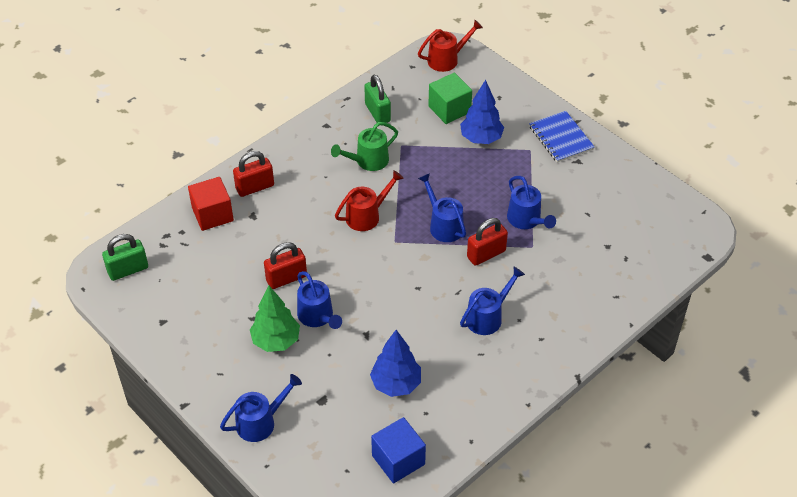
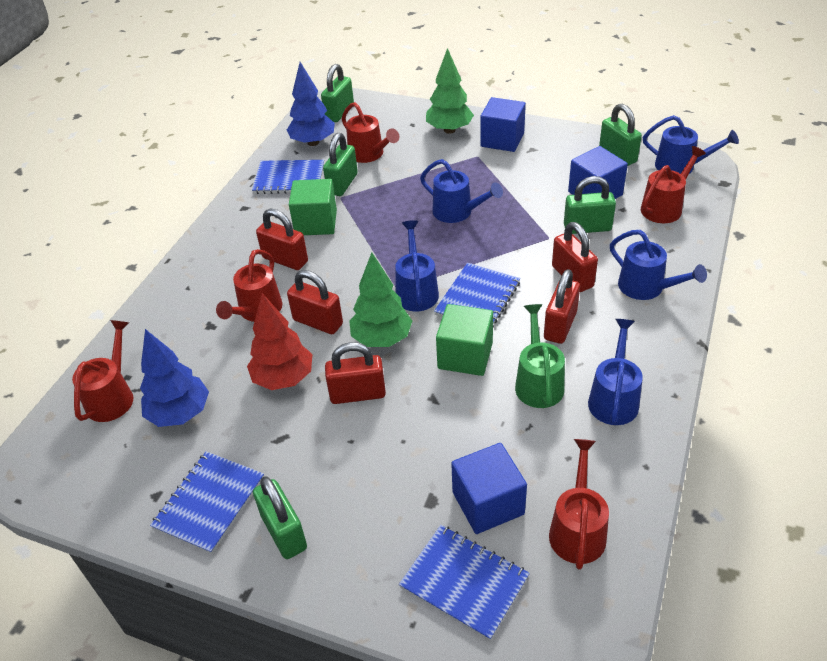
blue cube: [371,417,426,483] = 1 -> [451,443,527,534] [480,97,526,152] [568,146,628,199] = 3
blue notebook: [529,111,595,163] = 1 -> [150,451,264,554] [252,160,324,194] [399,525,530,641] [434,263,520,328] = 4
green cube: [428,73,472,124] = 1 -> [289,179,337,235] [436,304,493,376] = 2
green padlock: [102,234,148,281] [364,75,391,123] = 2 -> [253,476,307,559] [321,64,354,122] [323,133,358,196] [564,176,616,234] [599,104,642,166] = 5
green tree: [250,286,300,352] = 1 -> [349,253,412,347] [426,48,474,134] = 2
red cube: [188,177,234,231] = 1 -> none = 0
red padlock: [233,151,274,197] [264,242,307,289] [467,218,508,266] = 3 -> [256,209,308,270] [287,270,343,334] [325,342,386,404] [544,269,580,344] [552,222,598,292] = 5
red tree: none = 0 -> [247,293,312,390] = 1
red watering can: [335,170,404,231] [418,20,483,72] = 2 -> [72,320,133,422] [216,249,282,322] [342,102,399,163] [549,439,609,570] [641,146,706,223] = 5

